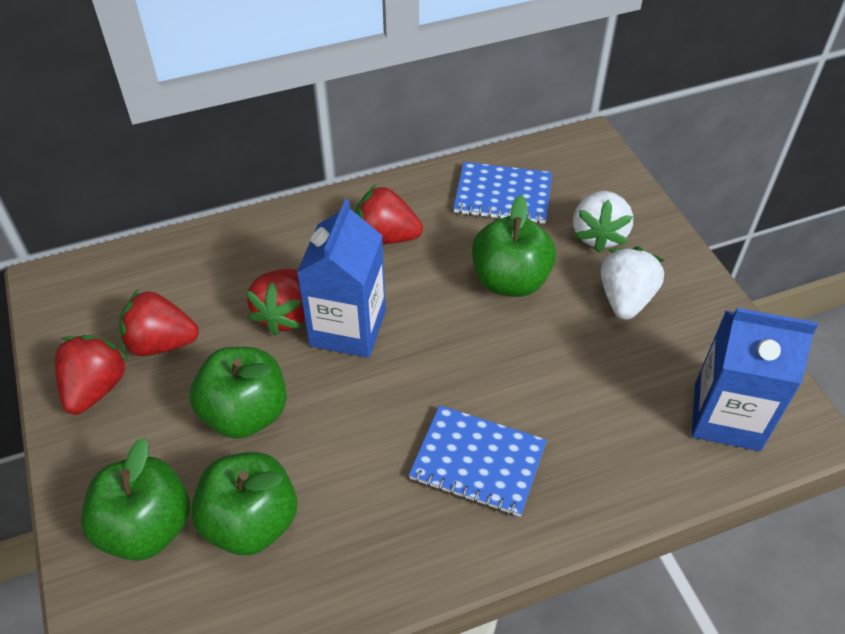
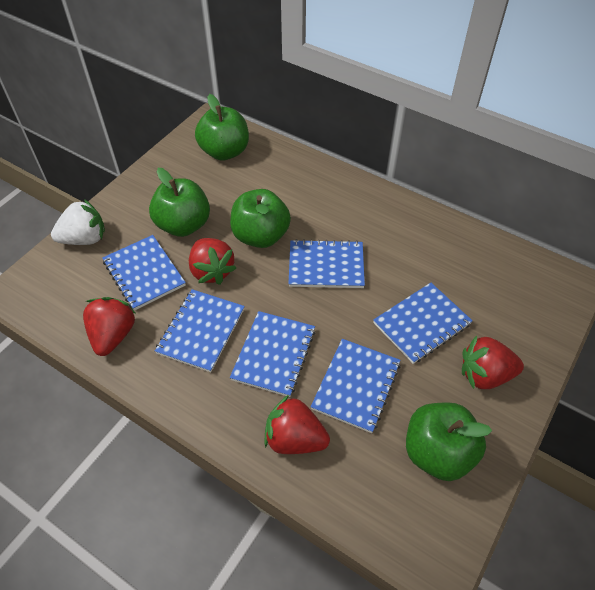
blue carton: [297,199,386,358] [692,308,818,451] = 2 -> none = 0
blue notebook: [409,405,547,517] [453,162,552,224] = 2 -> [102,235,186,311] [155,289,245,372] [230,311,315,397] [288,239,365,288] [311,339,401,433] [373,283,473,364] = 6
white strawberry: [573,191,633,252] [601,247,665,320] = 2 -> [51,199,105,245] = 1

